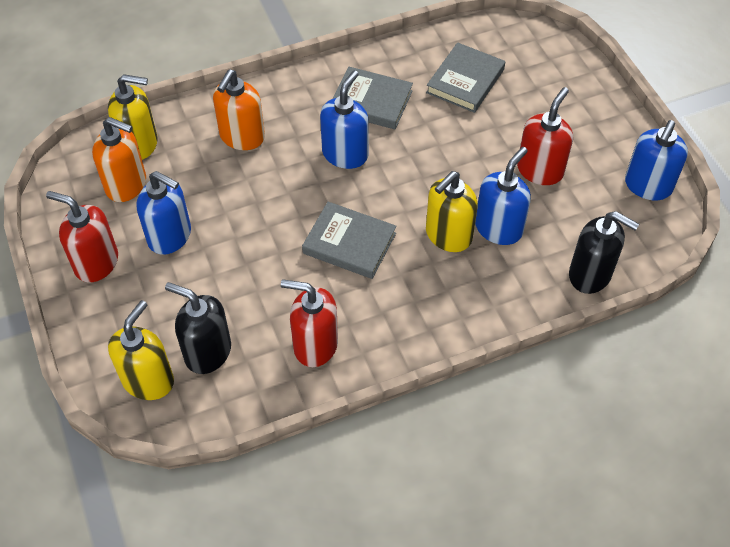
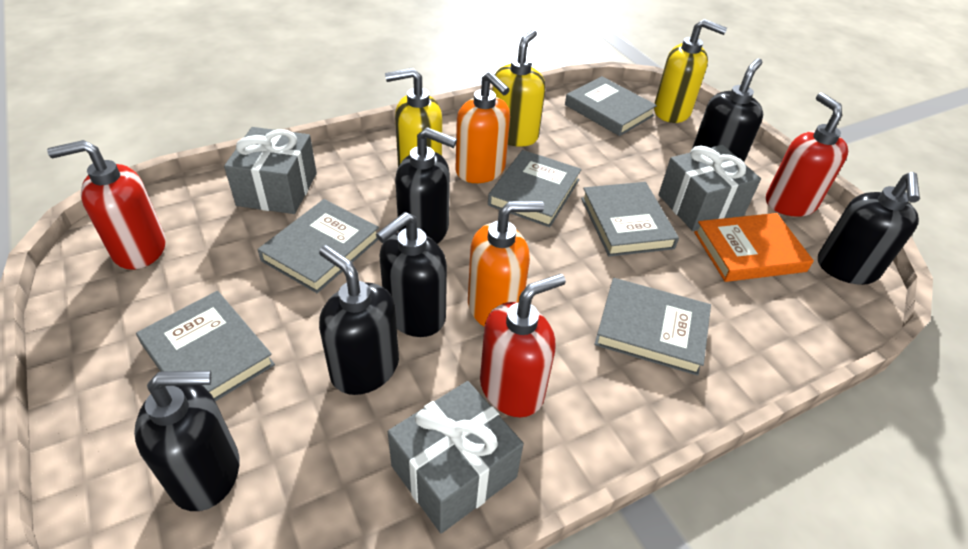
black soap dispenser: [165,282,231,374] [569,211,639,294] = 2 -> [134,371,239,511] [319,245,399,395] [376,212,447,337] [395,127,457,244] [692,59,763,162] [818,172,920,285] = 6
blue soap dispenser: [136,171,191,255] [320,70,369,169] [475,147,531,245] [625,120,688,200] = 4 -> none = 0
grey book: [302,202,397,279] [332,67,413,129] [426,42,505,113] = 3 -> [136,291,275,401] [257,199,379,293] [488,150,582,227] [565,76,657,136] [581,182,679,257] [595,278,711,376] = 6
grey gift: none = 0 -> [224,127,317,214] [388,381,524,533] [658,145,761,231] = 3
orange book: none = 0 -> [694,213,814,282] = 1

